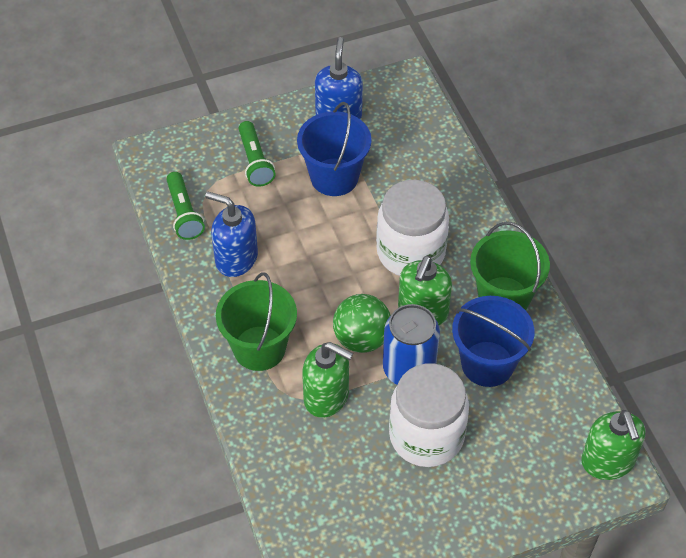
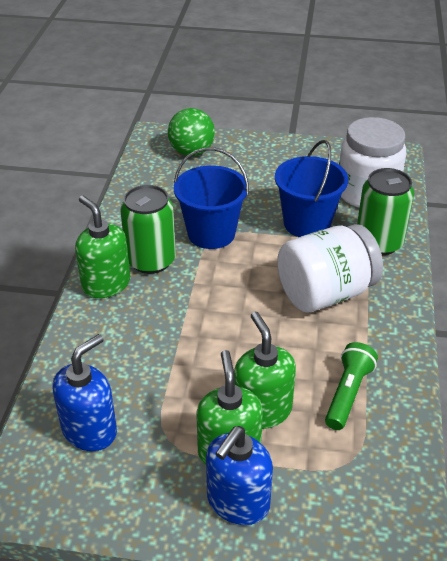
blue can: [383,304,440,385] = 1 -> none = 0
green bucket: [216,272,297,371] [470,222,550,310] = 2 -> none = 0
green can: none = 0 -> [120,185,176,274] [357,168,414,255] = 2
green flashlight: [166,172,205,240] [239,121,276,187] = 2 -> [325,342,378,430] = 1

